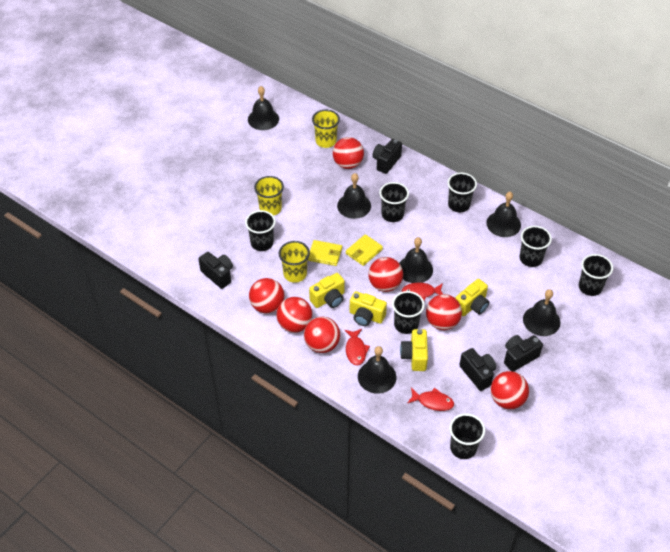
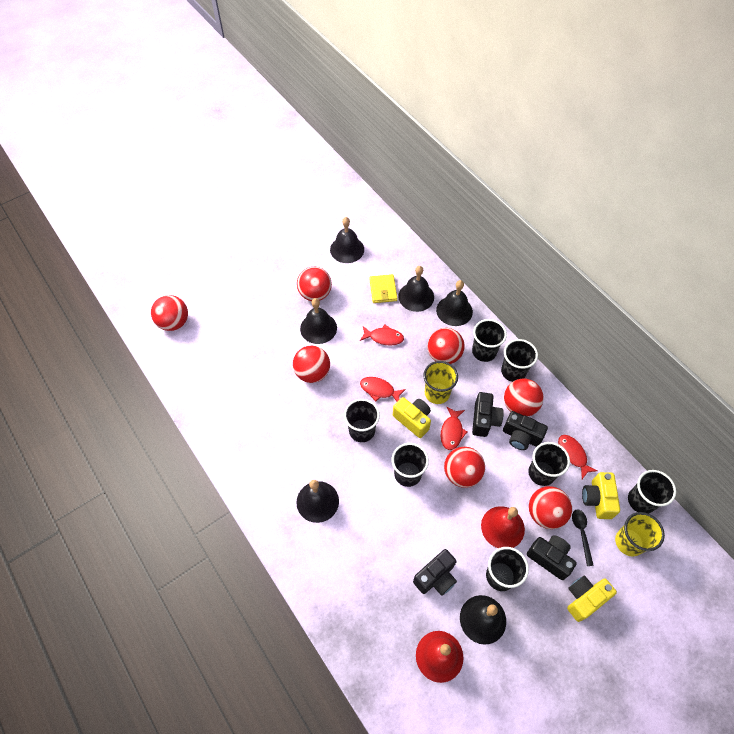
black spoon: none = 0 -> [572,509,594,566] = 1
red bell: none = 0 -> [416,631,464,683] [481,506,525,548] = 2
red fish: [344,329,370,365] [402,282,443,301] [407,388,454,411] = 3 -> [360,325,404,346] [360,377,406,402] [441,407,467,450] [558,435,598,479] = 4
yellow camera: [309,273,345,308] [350,291,387,326] [400,329,428,371] [455,279,489,316] = 4 -> [393,397,431,438] [567,576,617,622] [582,472,620,519] = 3
yellow cup: [254,176,284,216] [279,241,310,283] [312,110,340,148] = 3 -> [423,361,458,404] [615,512,665,557] = 2
yellow wallet: [308,240,342,266] [346,234,383,266] = 2 -> [369,274,397,303] = 1

